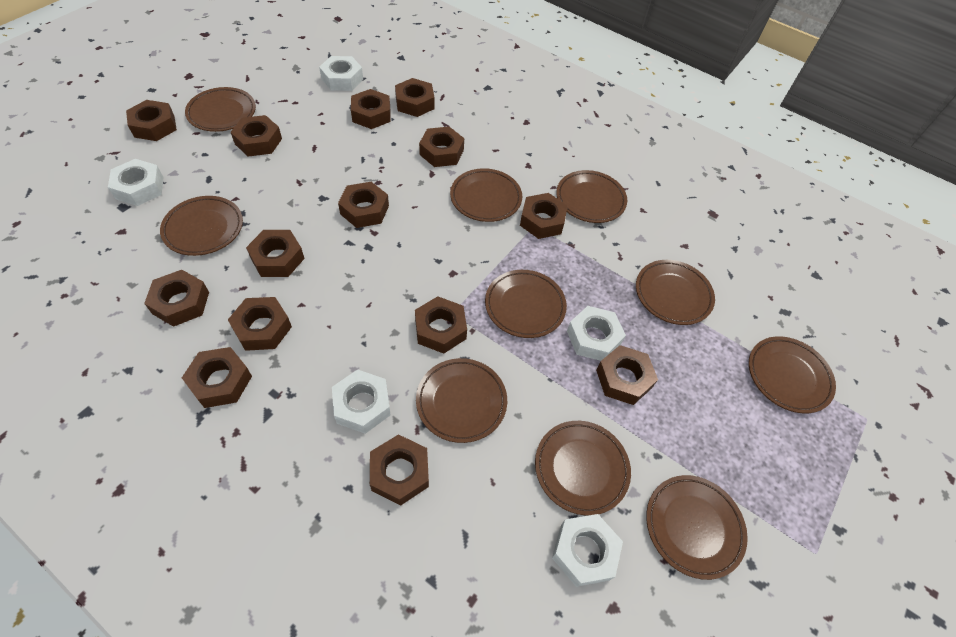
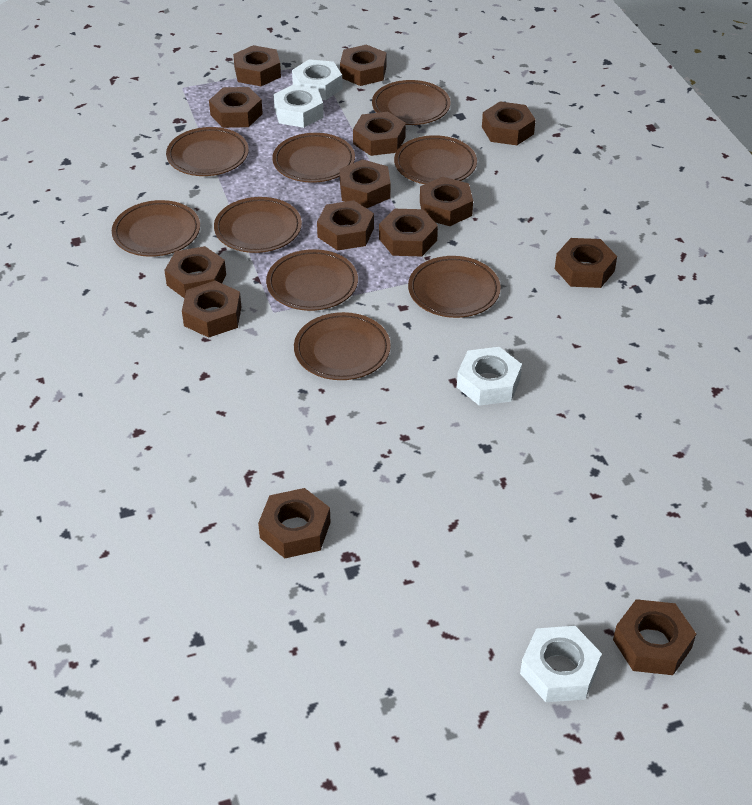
brown plate: [160,196,243,256] [185,87,256,132] [416,358,507,443] [450,168,522,222] [485,270,567,338] [535,421,631,515] [556,170,627,223] [636,260,715,325] [646,475,748,580] [749,336,836,413] = 10 -> [112,200,200,257] [166,127,249,176] [214,197,302,253] [266,249,358,311] [272,133,355,183] [294,312,391,380] [372,80,451,125] [394,135,477,184] [408,256,501,318] = 9
white nut: [108,159,164,206] [319,56,363,91] [332,369,391,434] [552,514,623,587] [567,306,626,361] = 5 -> [274,84,324,128] [292,59,343,100] [457,347,522,406] [520,626,602,702] = 4

